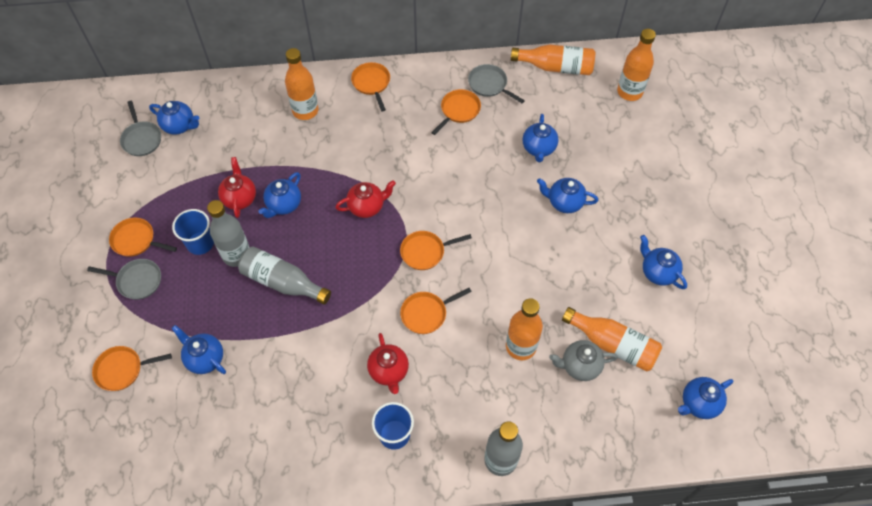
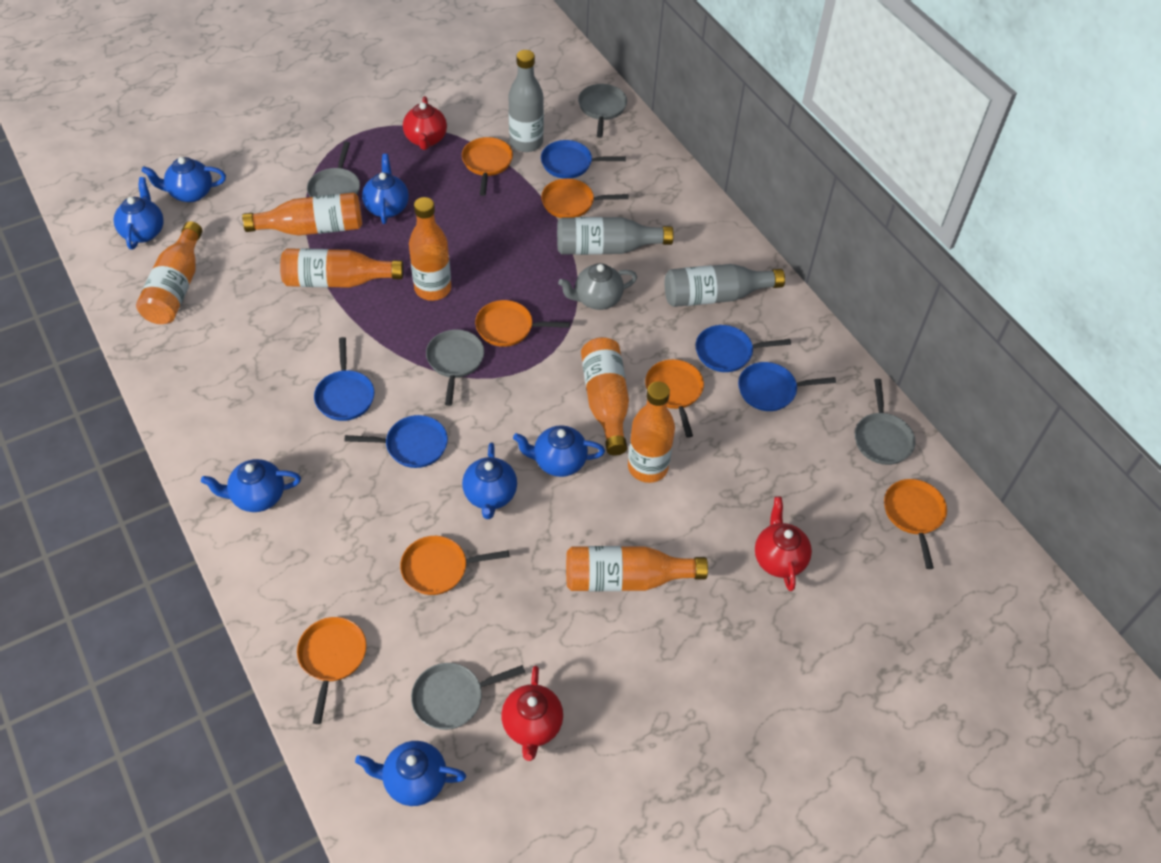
blue cup: [172,209,214,255] [372,402,414,450] = 2 -> none = 0
blue pan: none = 0 -> [314,337,374,421] [344,415,448,468] [541,140,626,179] [696,325,791,372] [738,362,836,411] = 5
grey pan: [87,259,161,300] [120,101,161,156] [468,64,525,103] = 3 -> [307,142,360,197] [411,663,525,730] [426,329,484,406] [578,84,627,138] [855,379,915,465] = 5
orange bottle: [285,48,319,120] [506,298,543,360] [511,44,595,75] [562,307,662,371] [617,29,656,101] = 5 -> [136,221,202,324] [242,193,362,236] [280,248,404,288] [409,197,451,301] [566,546,708,591] [581,337,629,456] [628,381,675,483] = 7
orange pan: [92,346,172,391] [109,217,177,257] [351,62,390,111] [400,231,472,270] [400,288,472,334] [431,89,481,135] = 6 -> [297,617,367,724] [400,536,509,595] [462,137,513,196] [475,300,570,347] [541,178,629,218] [645,359,704,438] [884,479,947,569] = 7

